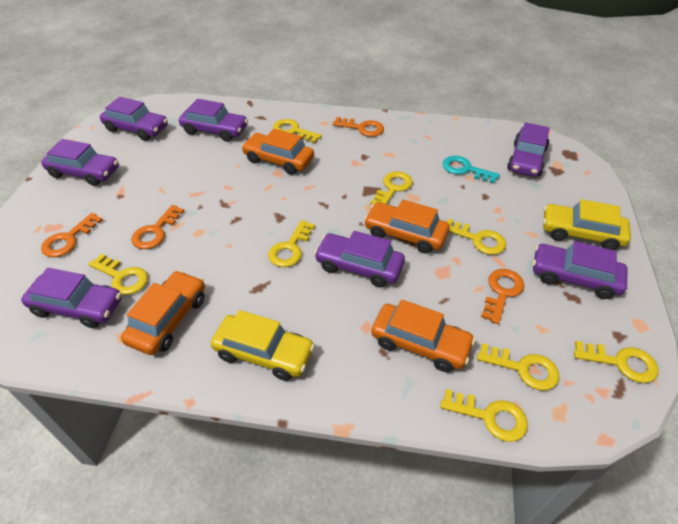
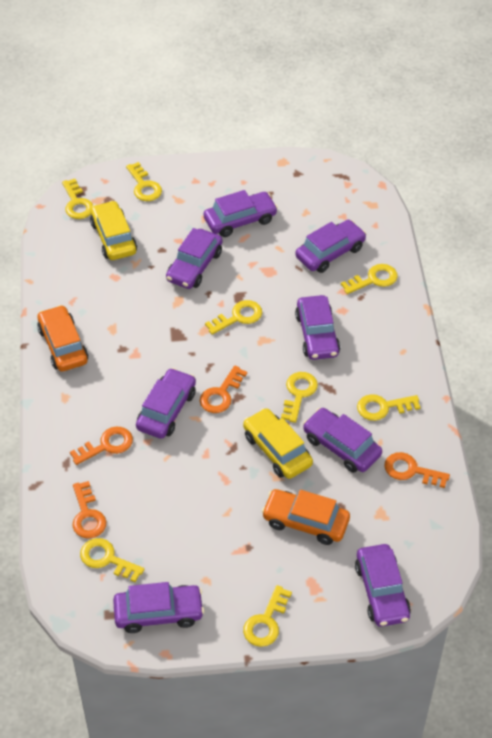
orange car: [121,270,205,355] [241,129,314,175] [364,199,450,254] [371,299,475,372] = 4 -> [37,305,88,372] [262,489,350,545] = 2
purple car: [21,268,122,328] [41,139,119,186] [100,97,168,141] [179,99,248,142] [314,231,405,288] [507,122,550,177] [533,241,627,299] = 7 -> [113,582,204,633] [136,368,196,439] [166,228,222,289] [204,190,278,237] [295,220,366,273] [295,295,340,360] [303,408,382,473] [355,544,411,627] = 8
turquoise key: [443,156,500,183] = 1 -> none = 0

